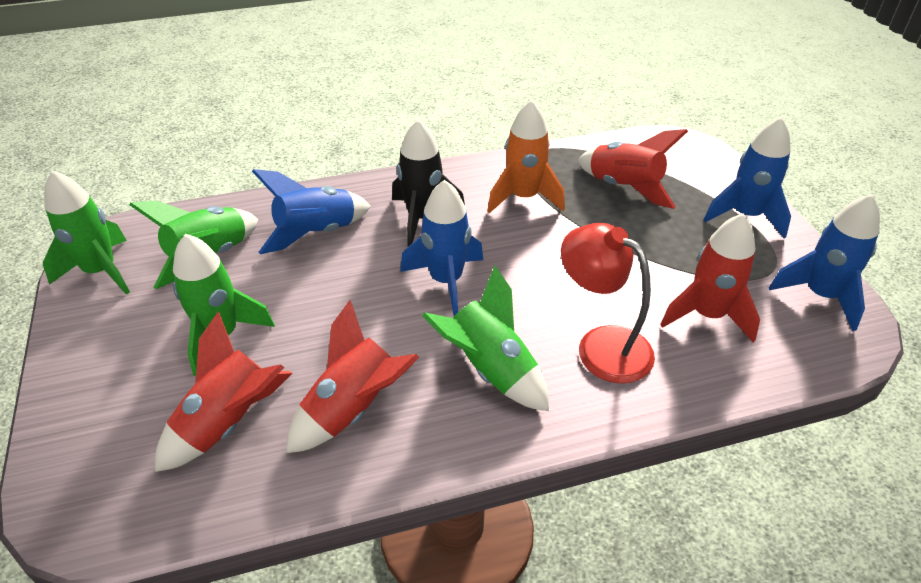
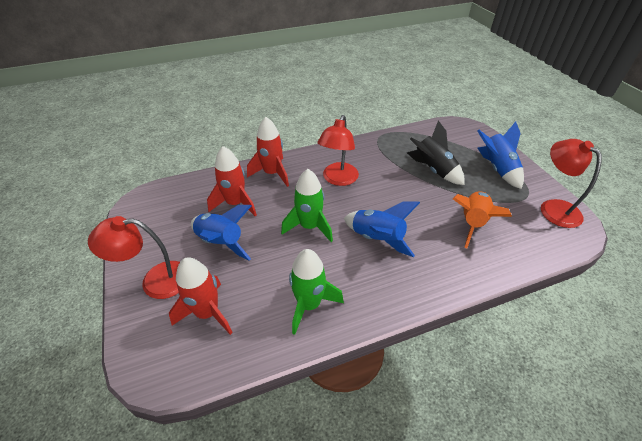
blue rocket: [252,169,371,254] [400,180,483,316] [704,117,791,238] [769,194,880,331] = 4 -> [191,205,251,261] [344,201,420,257] [477,122,524,189] = 3
green rocket: [43,171,130,294] [129,201,258,289] [173,234,275,376] [422,265,549,411] = 4 -> [281,169,333,242] [289,249,344,335] = 2
red lamp: [561,223,655,384] = 1 -> [88,216,180,299] [318,115,359,186] [541,139,602,228] = 3
red rocket: [155,312,292,472] [286,300,419,453] [578,129,688,209] [660,213,760,343] = 4 -> [169,257,233,335] [207,146,257,216] [247,117,289,187] = 3

